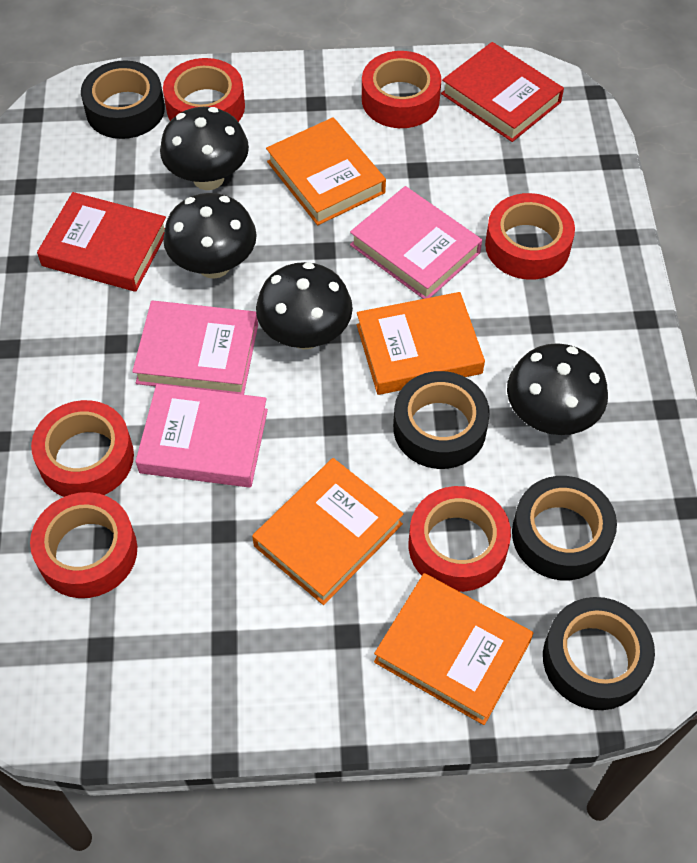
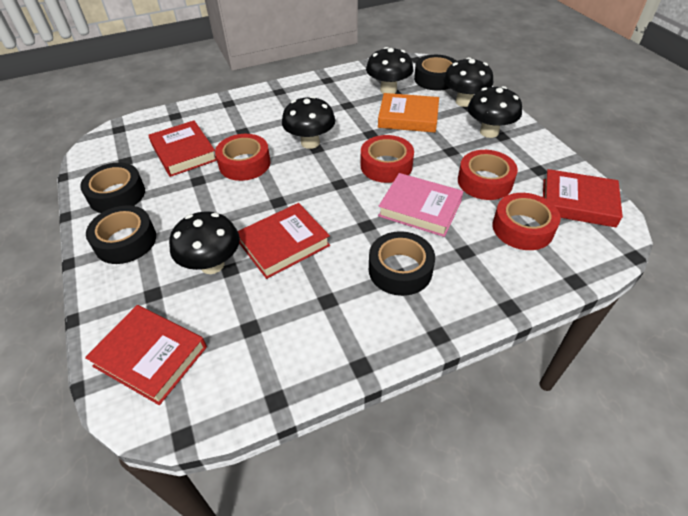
black mushroom: [160,107,249,190] [163,193,257,279] [256,262,353,349] [507,343,608,435] = 4 -> [169,211,240,274] [282,96,335,149] [366,47,413,94] [443,57,493,107] [468,86,522,138] = 5
orange book: [252,458,404,605] [266,117,386,225] [357,292,485,395] [374,573,533,725] = 4 -> [378,93,439,133] = 1
pink book: [132,301,258,395] [136,384,268,488] [350,186,482,299] = 3 -> [378,173,464,237] = 1
red book: [37,192,166,292] [441,42,564,142] = 2 -> [85,305,207,405] [148,120,217,177] [238,203,330,279] [543,169,623,227] = 4
red tape: [30,492,137,598] [31,400,134,497] [163,58,245,122] [362,51,442,128] [409,486,511,592] [485,193,575,280] = 6 -> [215,134,270,181] [361,135,414,183] [458,150,518,200] [493,193,561,250] = 4

